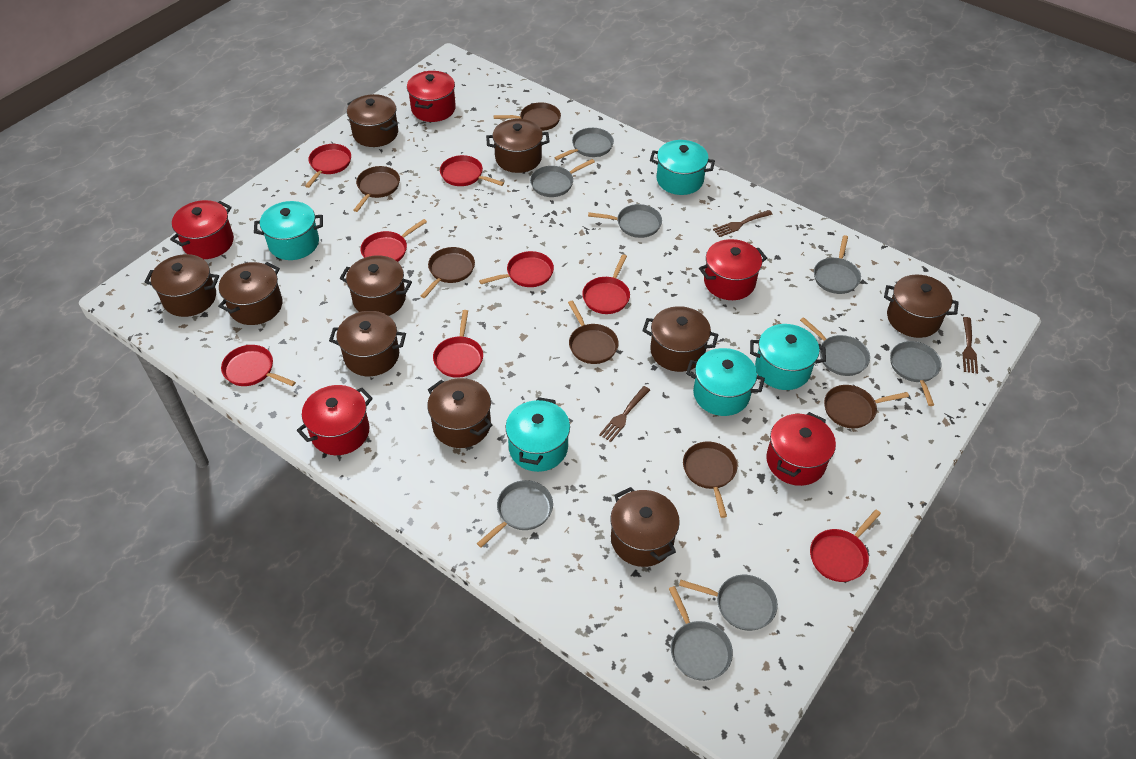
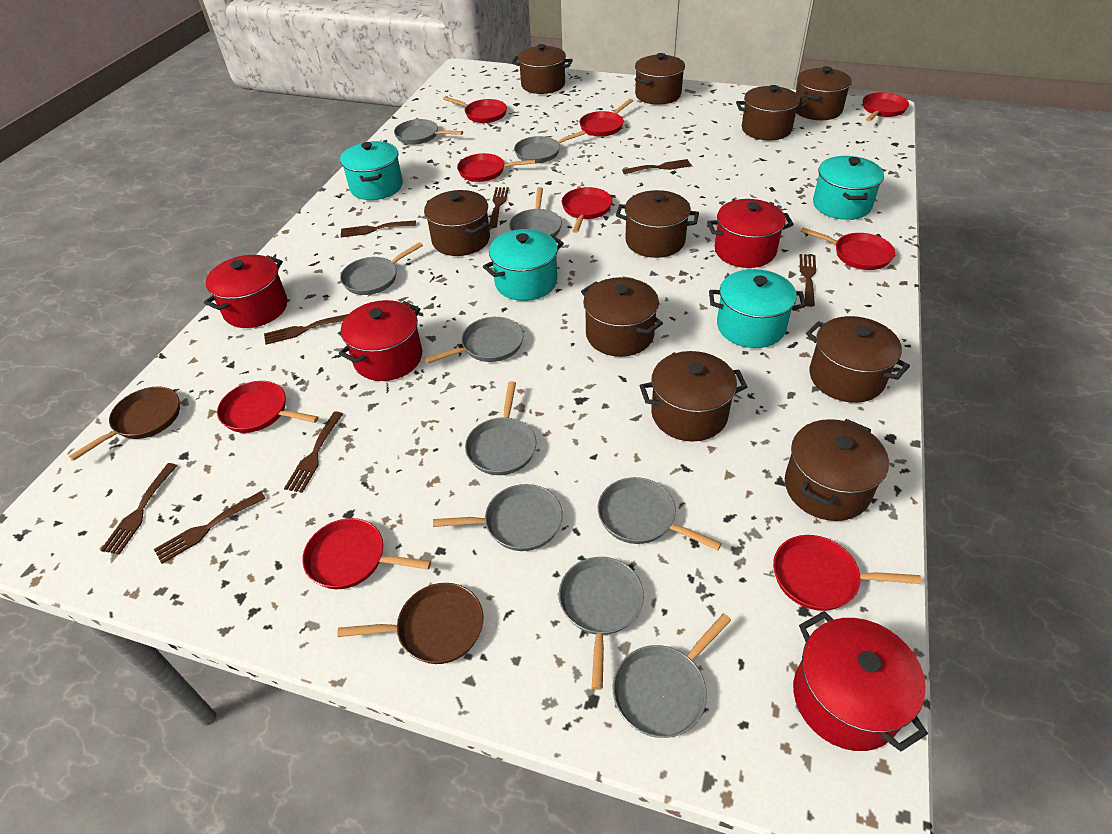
brown fork: [599,386,650,442] [713,210,773,237] [962,317,978,374] = 3 -> [101,463,178,554] [154,491,266,564] [264,314,348,345] [284,411,343,493] [341,221,416,237] [489,187,509,228] [622,159,692,174] [800,254,816,307] = 8
brown pan: [354,166,400,212] [421,247,475,298] [494,102,561,131] [568,300,619,364] [683,442,738,518] [824,385,909,428] = 6 -> [69,387,180,461] [338,583,483,664] = 2
grey pan: [477,480,553,547] [530,159,595,197] [554,128,614,160] [588,204,662,238] [669,586,733,681] [679,575,778,631] [800,317,870,376] [814,235,861,294] [890,341,941,406] = 9 -> [340,242,423,295] [394,119,463,145] [424,317,523,364] [433,484,563,551] [465,381,536,475] [510,187,562,236] [514,130,586,163] [559,557,644,690] [598,477,722,550] [613,613,731,738] = 10
red pan: [221,345,296,386] [305,144,351,188] [361,219,427,262] [433,310,483,378] [440,155,504,186] [479,251,554,287] [582,254,630,314] [810,510,881,582] = 8 -> [217,381,319,433] [302,518,431,589] [443,97,507,123] [457,153,535,182] [562,187,613,233] [579,99,633,137] [773,535,921,611] [801,228,895,270] [863,92,909,121] = 9
red pot: [170,200,234,259] [296,385,373,455] [407,71,456,122] [699,239,767,300] [766,412,836,486] = 5 -> [204,255,287,328] [339,300,422,381] [707,199,794,268] [793,611,928,751] = 4
turquoise pot: [254,201,323,260] [506,397,570,472] [650,140,715,195] [686,348,765,416] [750,324,826,390] = 5 -> [340,141,403,200] [483,229,564,301] [709,269,806,348] [813,156,884,220] = 4

